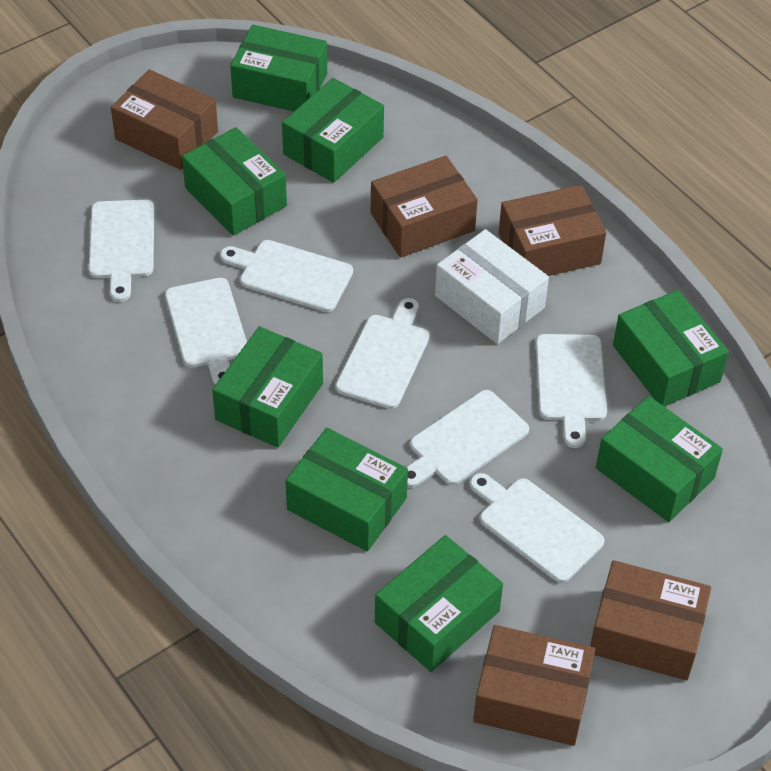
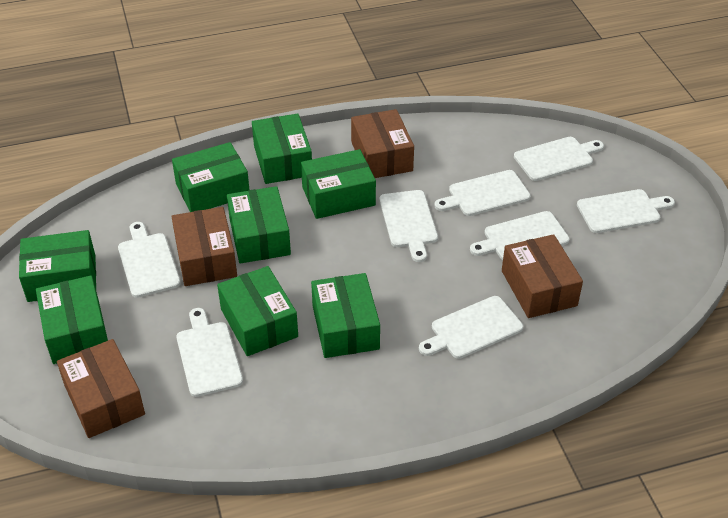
brown box: [111,70,218,170] [371,156,478,258] [473,625,595,746] [499,185,606,276] [590,560,711,680] = 5 -> [57,339,145,438] [171,207,237,286] [351,109,414,178] [502,234,583,318] = 4
white box: [435,229,549,344] = 1 -> none = 0
white cutting board: [89,200,154,302] [165,278,247,385] [220,240,353,312] [336,298,430,409] [407,390,529,488] [470,473,604,583] [535,334,607,448] = 7 -> [118,222,181,298] [176,308,243,397] [379,190,438,262] [419,296,523,359] [434,170,531,216] [470,211,570,260] [514,137,604,181] [577,189,675,233] = 8

